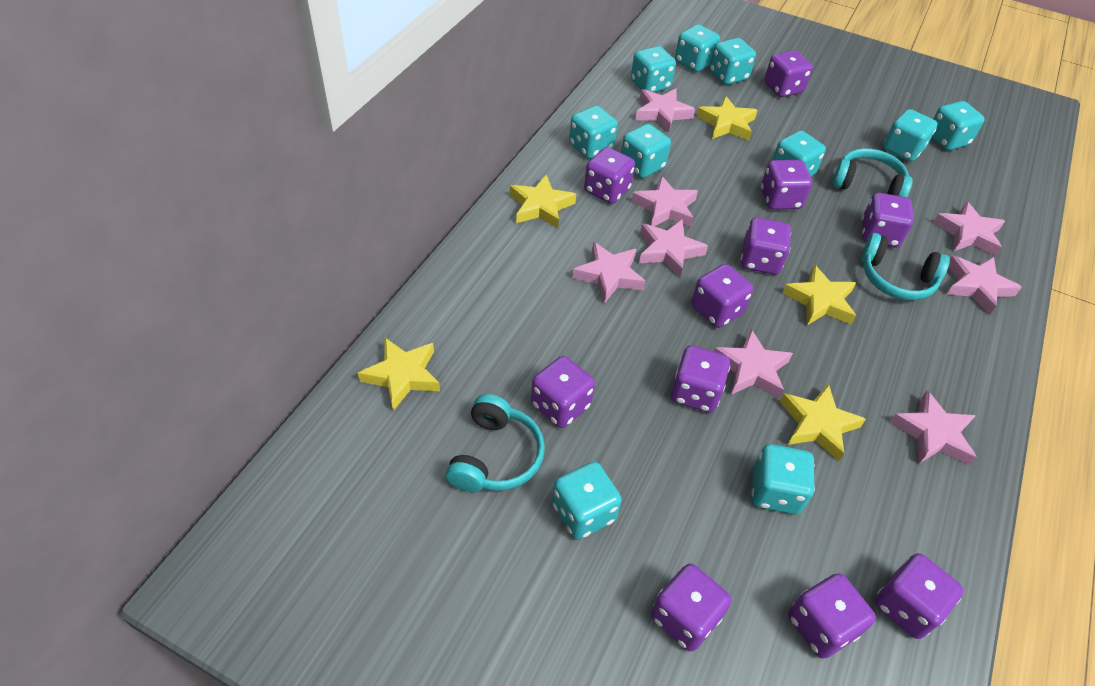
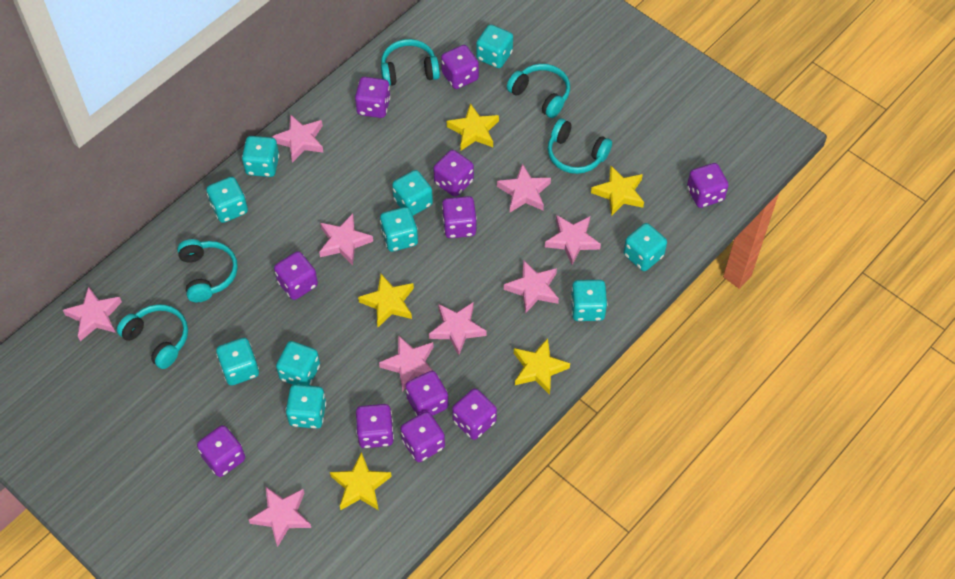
pink star: [572,242,646,304] [631,176,698,227] [635,88,695,133] [639,220,708,277] [714,329,793,398] [890,390,977,465] [933,201,1005,256] [947,255,1022,315] = 8 -> [63,286,122,341] [249,487,311,547] [272,114,324,163] [319,213,373,265] [379,335,434,392] [429,302,487,355] [497,163,551,212] [504,260,559,314] [545,215,601,265] = 9
turquoise headphones: [446,394,545,492] [832,148,913,197] [861,233,950,301] = 3 -> [117,304,188,369] [177,239,238,302] [381,39,440,86] [507,64,570,118] [548,119,612,174] = 5

